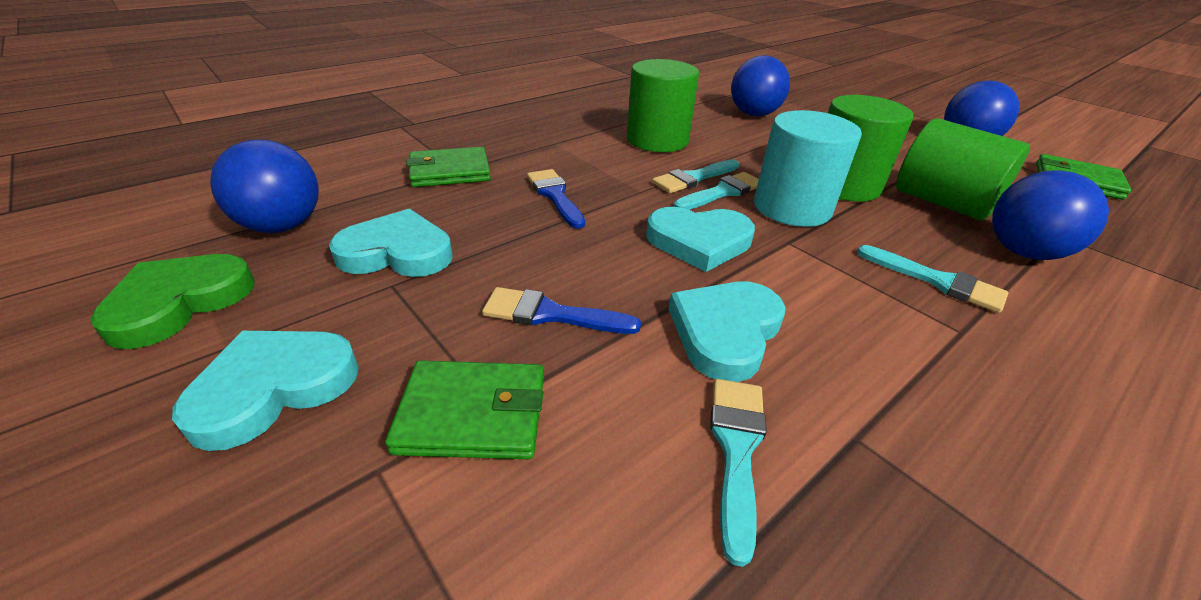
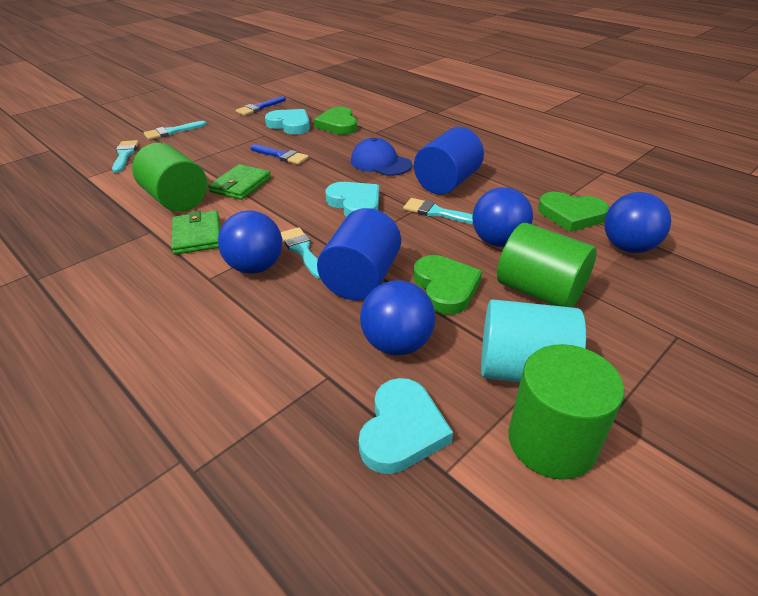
blue cap: none = 0 -> [351,138,412,176] = 1
blue cylinder: none = 0 -> [317,208,401,300] [414,127,484,195] = 2
green heart: [90,254,255,349] = 1 -> [314,107,357,135] [413,255,482,315] [538,192,609,232] = 3
green wallet: [385,360,544,459] [407,147,491,187] [1036,154,1131,200] = 3 -> [171,210,220,255] [208,164,271,200] = 2
turquoise heart: [172,331,359,451] [329,209,453,277] [646,207,755,272] [669,282,785,382] = 4 -> [265,109,310,134] [325,182,379,217] [359,378,453,474] = 3

